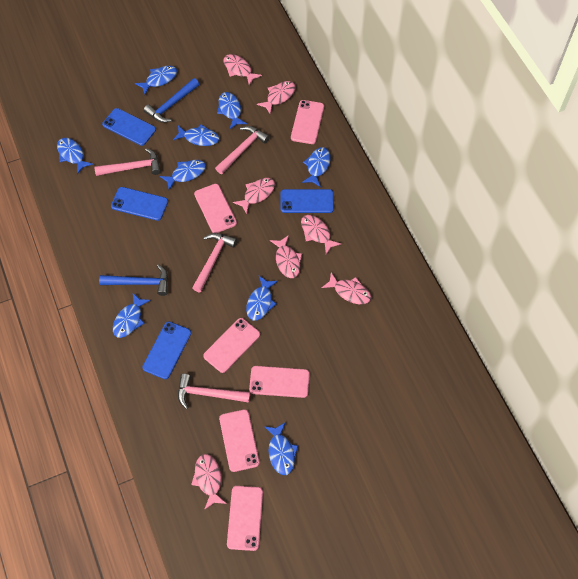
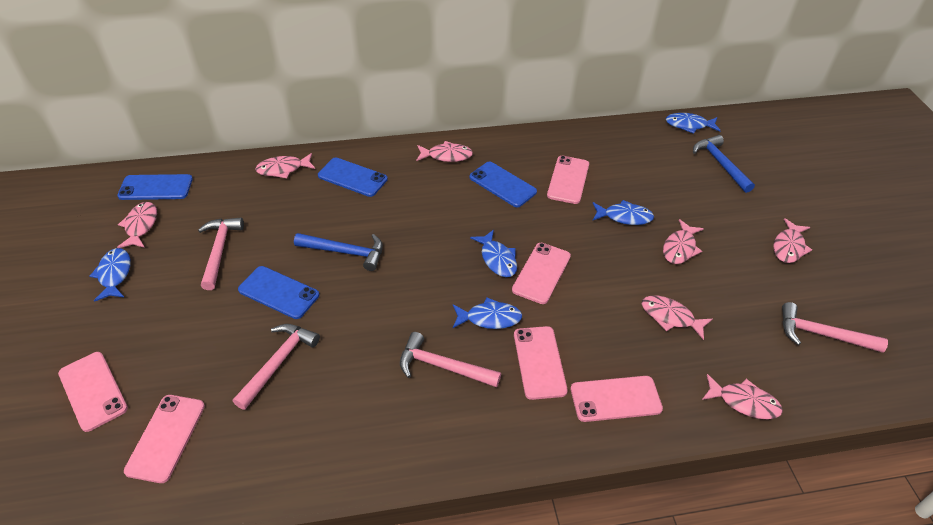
blue fish: [57,138,94,174] [113,293,151,338] [135,66,177,94] [160,160,206,190] [173,124,219,146] [217,92,247,129] [246,276,278,321] [264,422,298,475] [302,147,331,187] = 9 -> [90,248,131,302] [453,298,522,329] [470,230,517,277] [593,200,654,225] [666,113,721,134] = 5

